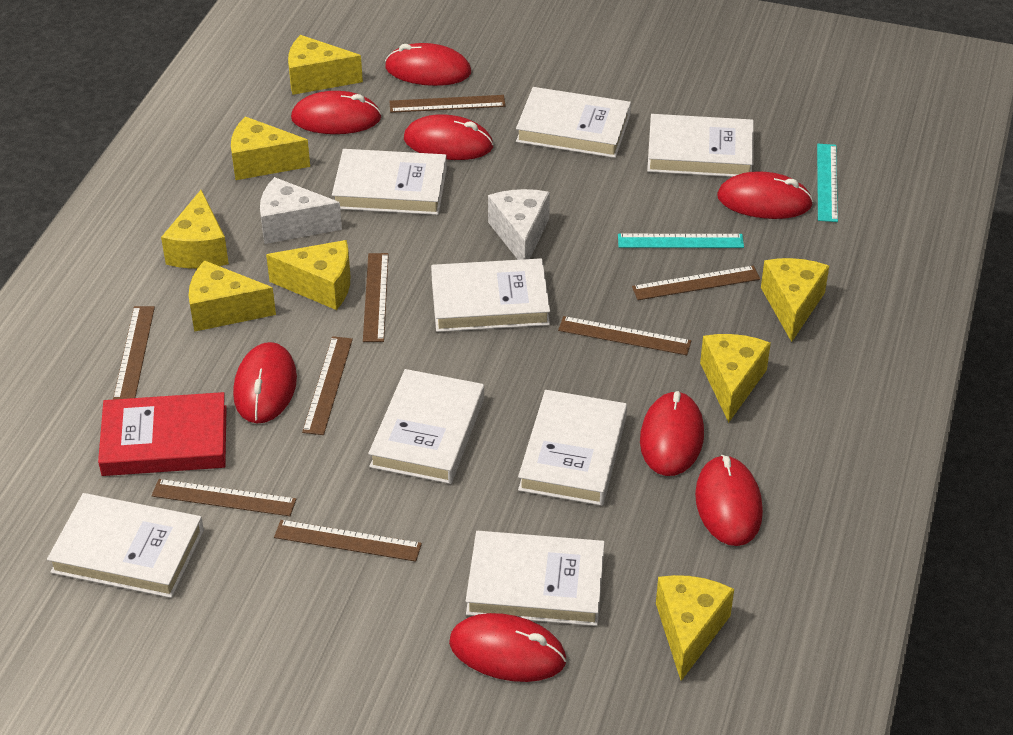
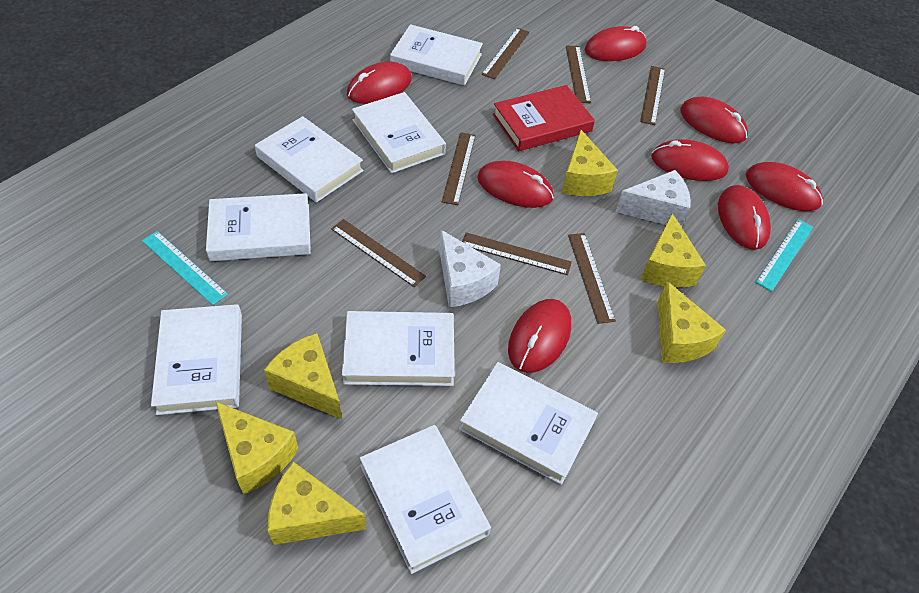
brown ruler: [113,306,155,400] [152,479,296,516] [274,520,422,562] [302,336,353,435] [363,253,389,342] [390,95,505,113] [558,316,691,355] [632,266,760,300] = 8 -> [331,219,426,287] [442,132,476,205] [462,232,572,275] [482,28,530,79] [566,46,591,103] [568,233,616,324] [640,66,665,125] = 7
yellow cheese: [161,190,229,269] [189,260,276,332] [231,116,310,180] [266,240,350,310] [288,35,363,95] [656,575,734,681] [700,334,771,423] [761,258,829,342] = 8 -> [215,401,298,495] [264,333,342,419] [268,462,366,545] [562,130,618,196] [640,213,706,287] [658,281,726,363] = 6

